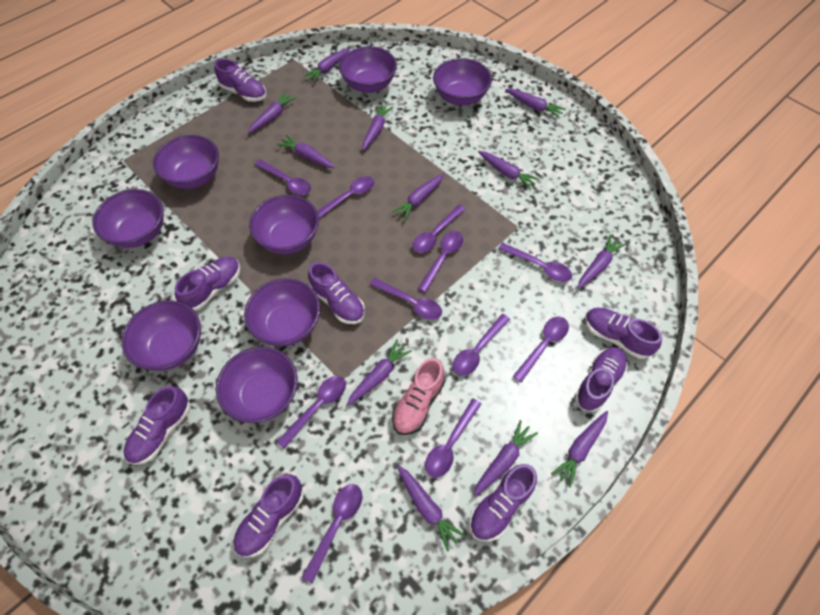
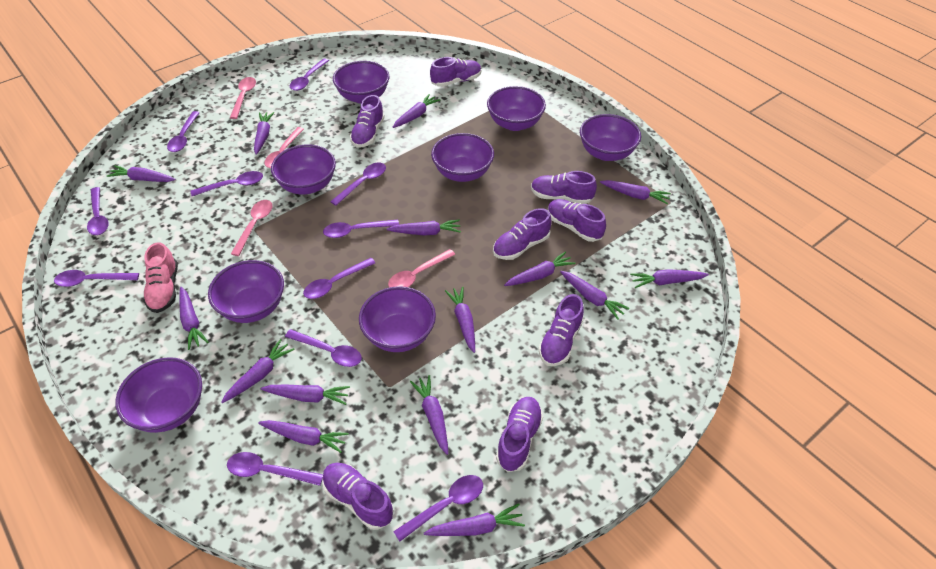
pink spoon: none = 0 -> [230,77,256,119] [231,200,273,256] [264,127,304,168] [388,249,455,288] = 4
purple carrot: [248,92,297,133] [277,134,335,168] [303,47,350,83] [347,339,412,406] [363,103,393,151] [392,174,444,221] [397,465,466,551] [473,420,538,497] [478,151,540,190] [505,89,566,118] [551,411,608,488] [578,235,626,289] = 12 -> [107,165,176,182] [180,287,209,350] [221,339,295,403] [254,112,274,155] [258,420,348,453] [261,385,350,405] [387,219,461,235] [393,94,440,128] [410,375,448,455] [424,503,525,536] [445,287,475,353] [504,251,575,286] [560,271,629,320] [600,180,671,204] [630,269,709,288] = 15

